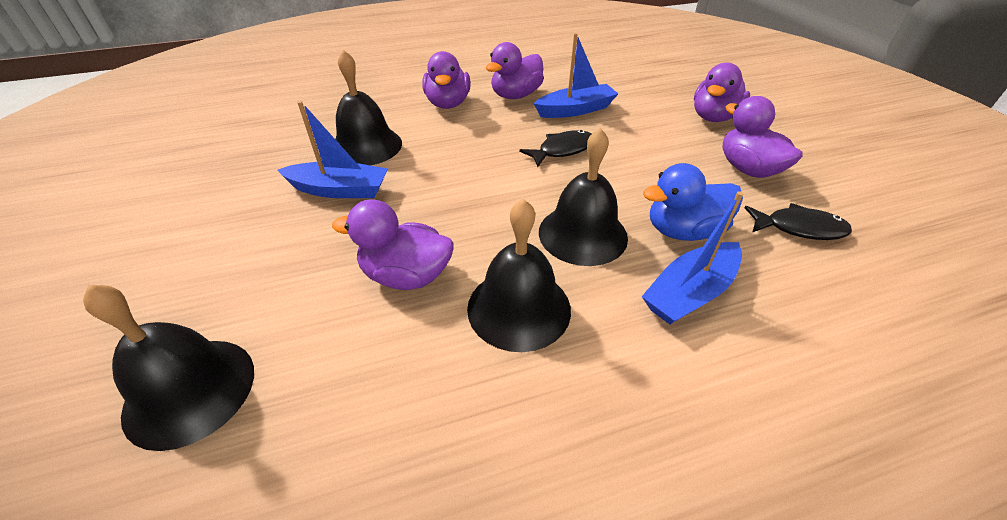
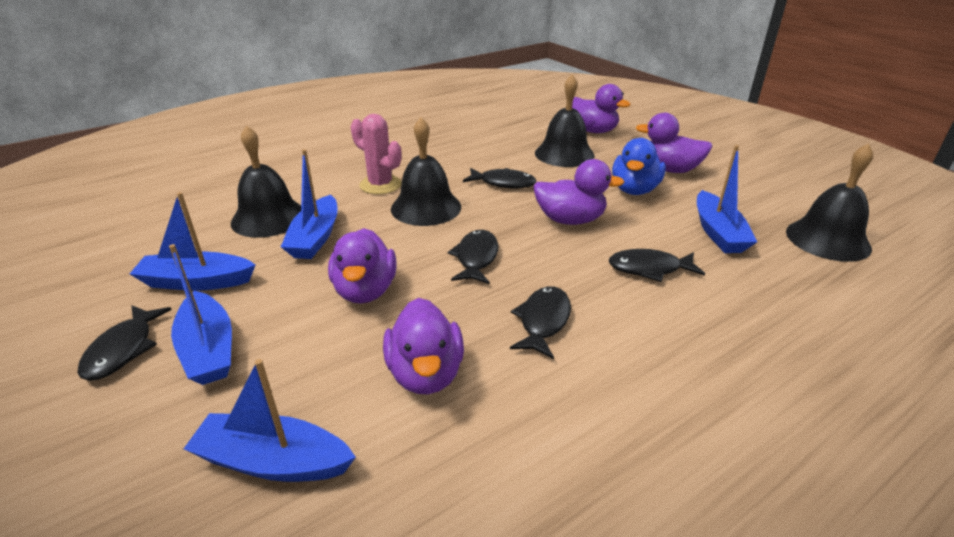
black fish: [519,130,591,167] [744,203,852,240] = 2 -> [77,305,172,381] [448,230,498,284] [463,168,536,189] [510,286,571,359] [609,249,705,282] = 5
blue boat: [277,101,388,198] [533,33,618,118] [642,191,743,324] = 3 -> [130,192,255,291] [169,244,232,385] [184,359,356,482] [281,149,338,259] [697,145,757,253] = 5
pink cactus: none = 0 -> [350,114,402,194] = 1

